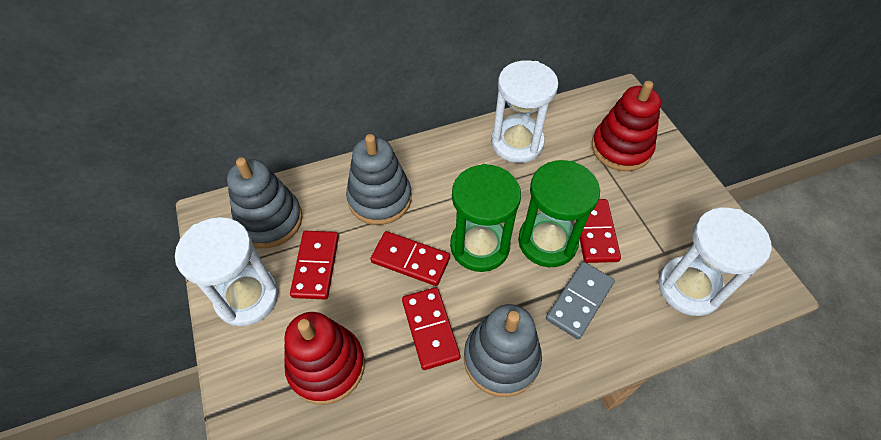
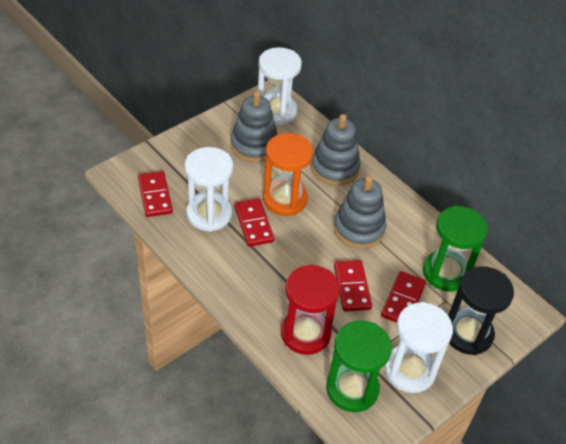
black hourglass: none = 0 -> [448,266,514,355] = 1
grey domino: [546,262,615,339] = 1 -> none = 0
orange hourglass: none = 0 -> [263,133,313,216] = 1
red hourglass: none = 0 -> [281,264,340,355] = 1
red stacking toy: [284,312,365,405] [591,81,661,171] = 2 -> none = 0

